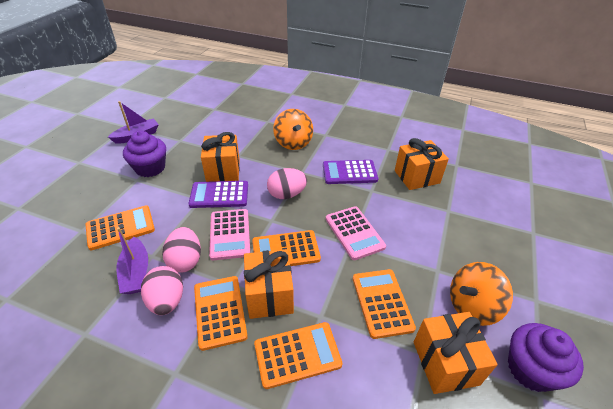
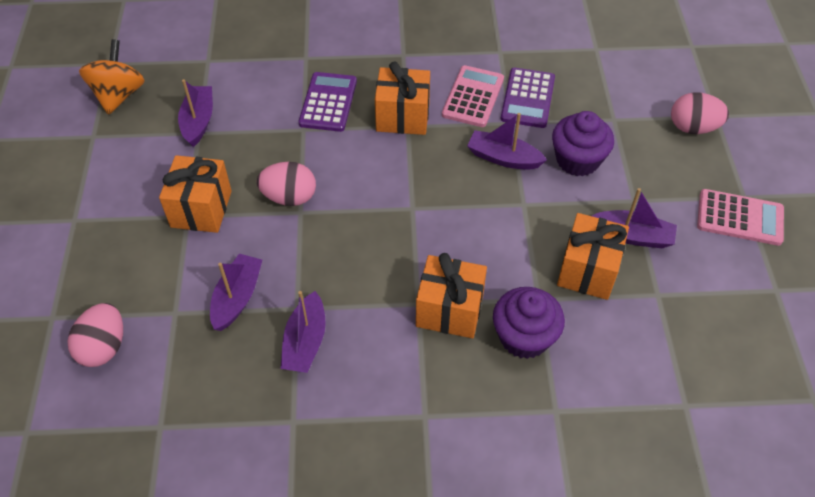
orange calculator: [85,205,155,250] [194,276,248,351] [252,230,321,266] [254,322,343,389] [353,269,416,339] = 5 -> none = 0
orange spinning top: [273,109,313,150] [450,262,513,326] = 2 -> [79,39,145,115] = 1
purple boat: [108,101,159,144] [116,227,148,294] = 2 -> [178,79,213,147] [210,254,262,331] [280,291,326,373] [467,113,547,169] [592,188,677,248] = 5

